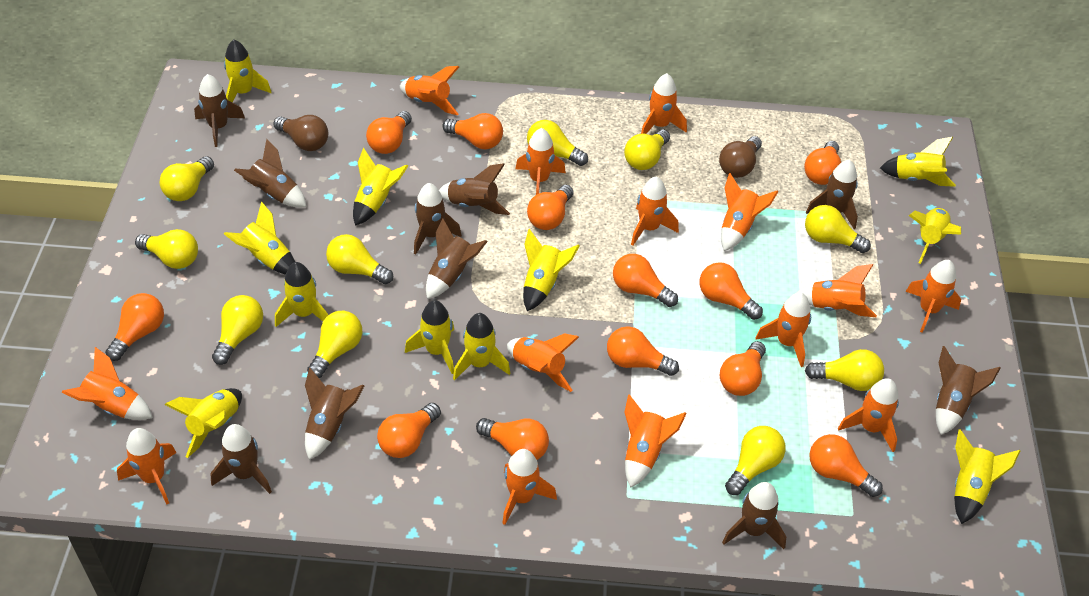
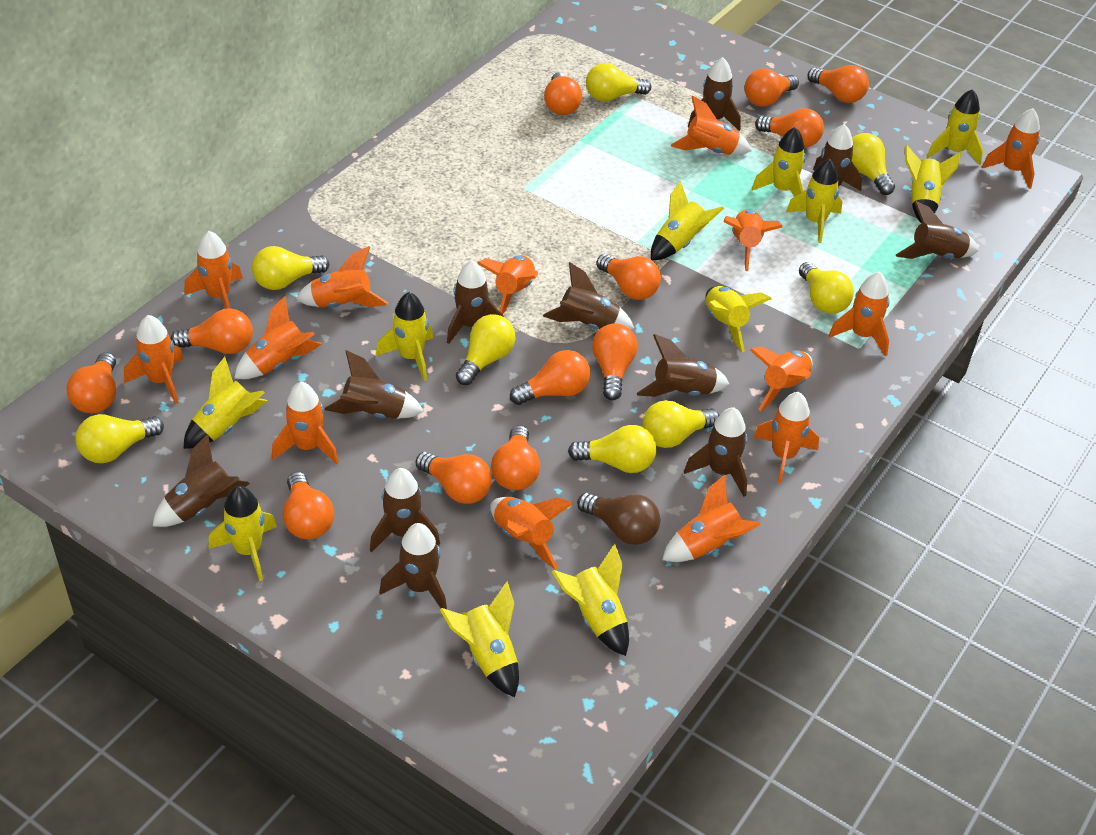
brown light bulb: [273,115,328,151] [719,136,762,178] = 2 -> [577,493,660,545] = 1
brown rocket: [194,74,245,147] [210,424,272,494] [234,139,306,208] [305,368,365,460] [414,183,462,255] [426,218,488,299] [439,163,510,215] [722,482,786,549] [806,159,858,229] [936,346,1000,435] = 10 -> [153,434,250,527] [325,350,424,419] [370,468,440,553] [379,523,447,609] [447,260,504,344] [543,262,634,330] [637,334,729,397] [684,407,747,497] [688,57,741,131] [813,124,862,191] [896,201,979,259] = 11
yellow light bulb: [135,229,198,269] [160,156,214,201] [212,295,263,365] [307,311,363,378] [326,234,393,284] [527,120,588,166] [624,129,670,170] [725,426,786,495] [805,205,871,253] [805,349,884,391] = 10 -> [76,414,164,463] [252,246,329,290] [456,314,515,385] [568,425,656,473] [586,63,651,102] [643,400,720,448] [799,262,854,314] [852,133,895,195] = 8

